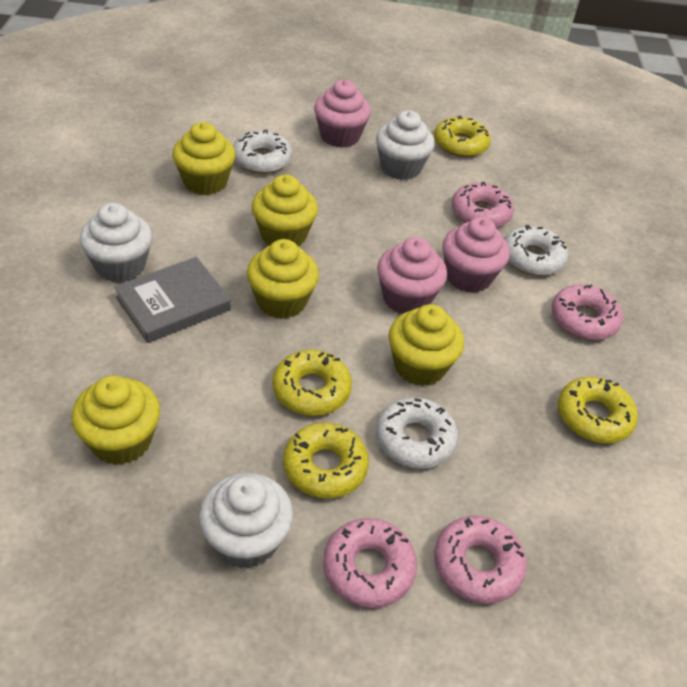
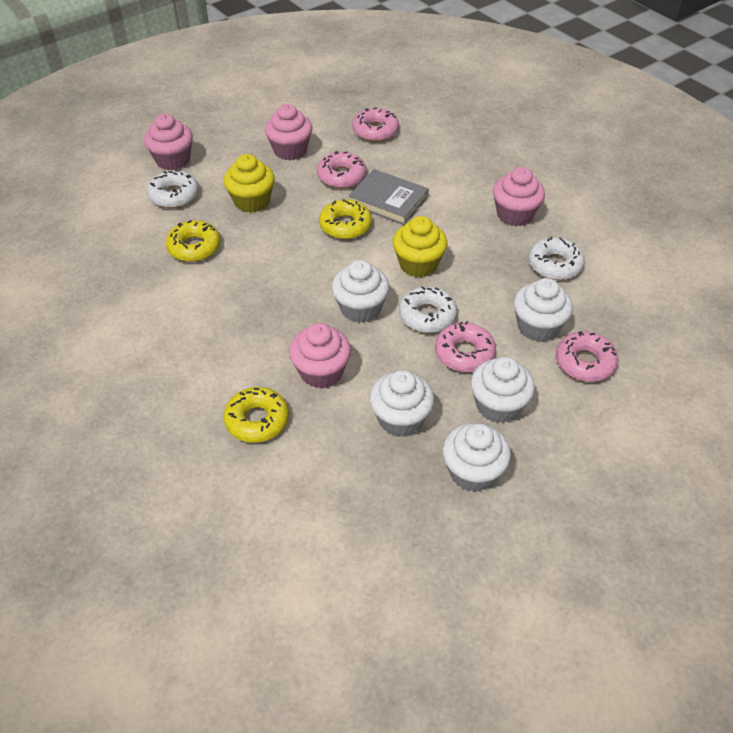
pink cupcake: [314,80,371,148] [377,237,447,313] [442,217,510,293] = 3 -> [144,113,193,171] [265,104,312,160] [289,323,351,389] [493,167,545,226] = 4
white cupcake: [79,203,153,282] [199,473,293,569] [376,110,435,180] = 3 -> [332,260,389,323] [369,370,434,437] [442,423,511,492] [471,357,535,423] [513,278,573,342] = 5
yellow cupcake: [71,376,160,465] [172,122,236,195] [247,239,319,319] [252,175,318,246] [388,304,464,386] = 5 -> [224,154,275,213] [393,216,447,278] = 2
yellow donut: [272,350,352,416] [283,423,369,499] [434,116,491,157] [558,377,638,443] = 4 -> [166,220,221,262] [223,387,289,443] [319,199,372,239] = 3

